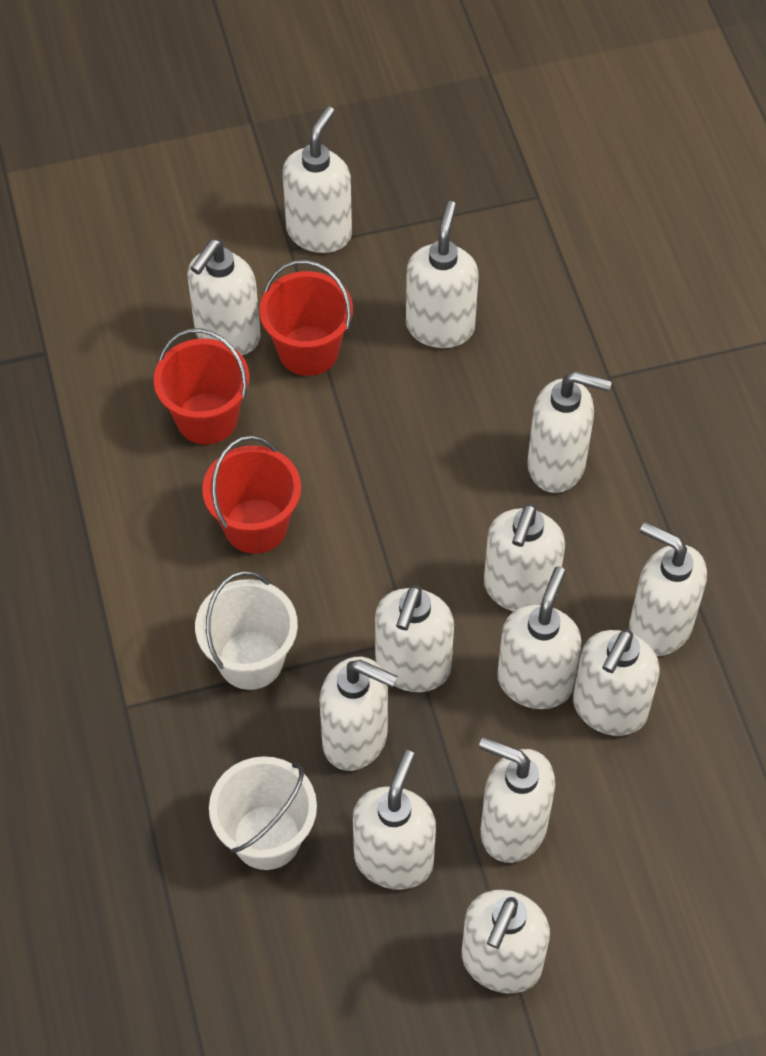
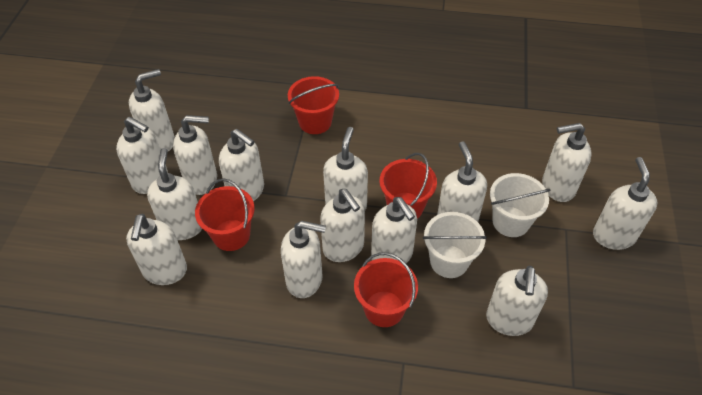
red bucket: [154,328,249,445] [202,436,301,554] [259,260,353,376] = 3 -> [195,179,255,251] [288,76,339,134] [354,252,418,327] [380,153,437,219] = 4
white soap dispenser: [187,239,261,355] [283,106,352,253] [319,657,397,771] [353,750,436,890] [375,585,454,692] [406,201,479,348] [462,890,550,993] [479,737,555,863] [484,504,565,611] [497,566,582,709] [527,371,612,493] [573,629,660,736] [629,522,707,656] = 13 -> [116,117,168,194] [126,214,187,285] [129,69,175,151] [147,148,202,240] [173,115,217,195] [219,129,264,201] [281,221,326,298] [320,189,365,262] [323,127,368,210] [371,197,417,263] [437,141,487,222] [486,266,548,336] [542,123,592,202] [593,157,658,250] = 14

